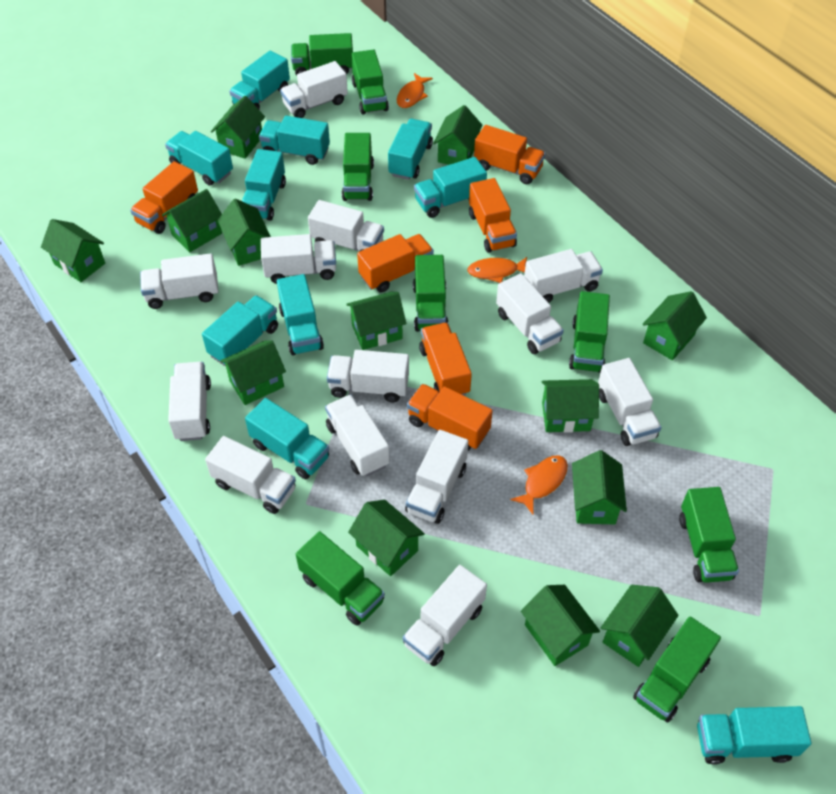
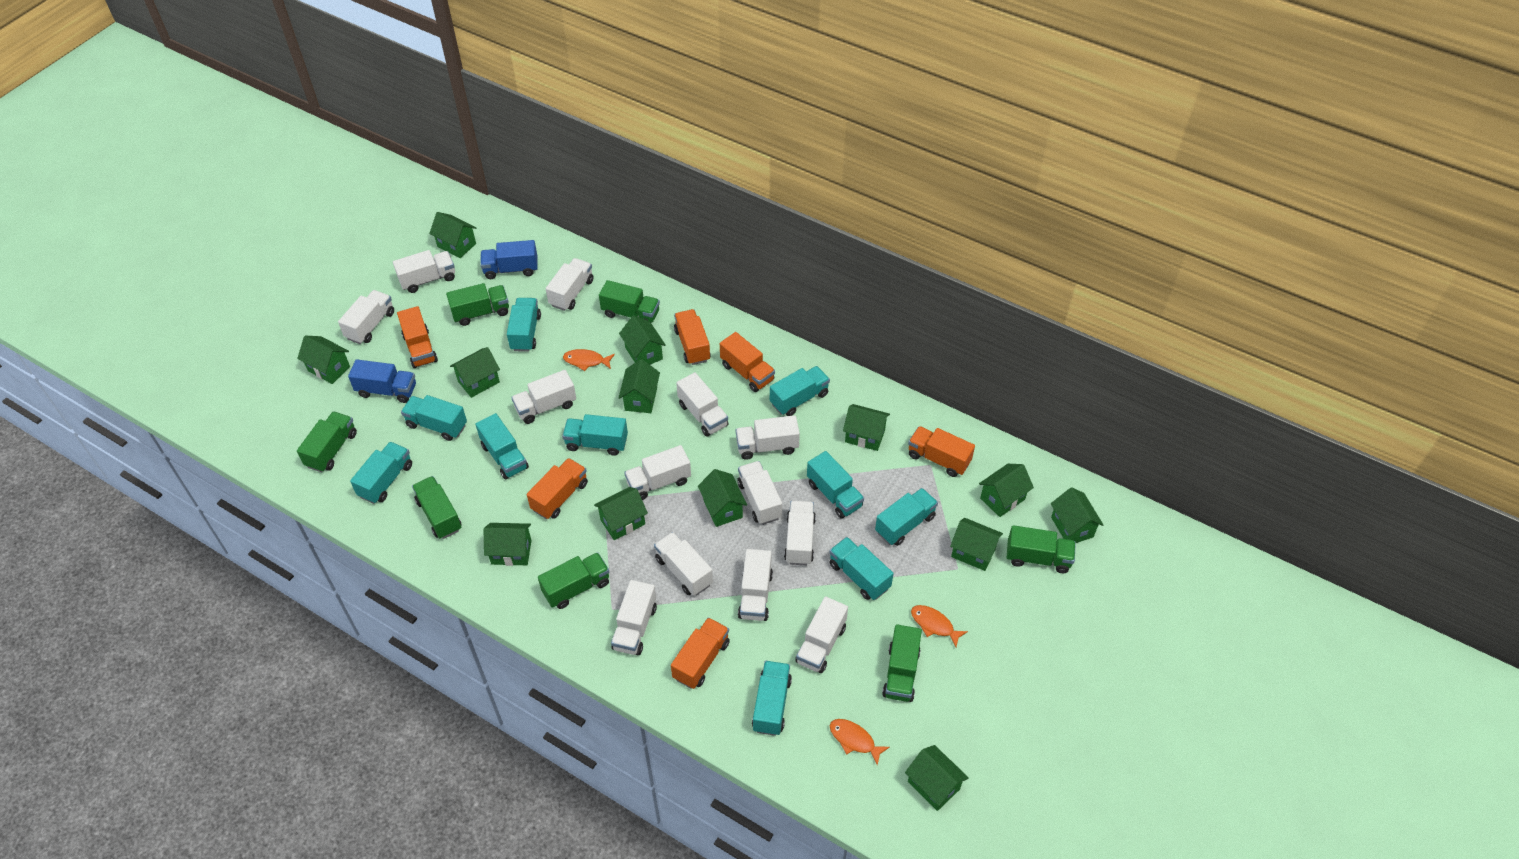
blue truck: none = 0 -> [348,359,416,403] [480,240,538,279] = 2
green truck: [291,33,353,75] [296,531,385,626] [342,133,374,201] [351,50,389,114] [413,255,449,332] [569,291,610,373] [633,616,721,722] [679,487,739,583] = 8 -> [297,411,357,472] [412,476,462,539] [446,283,509,326] [538,552,609,609] [599,280,660,323] [882,624,922,702] [1007,525,1076,573] = 7

